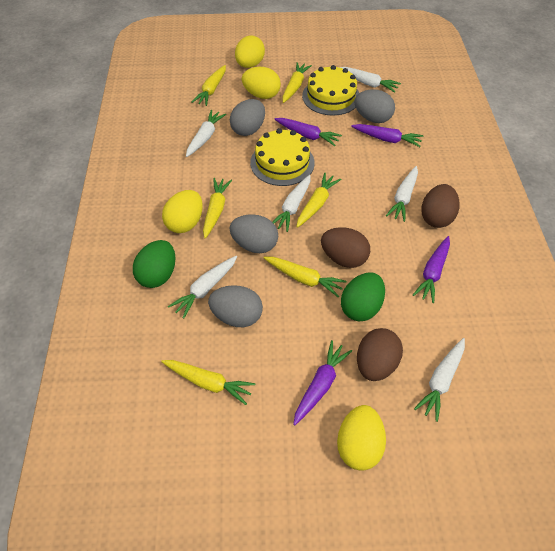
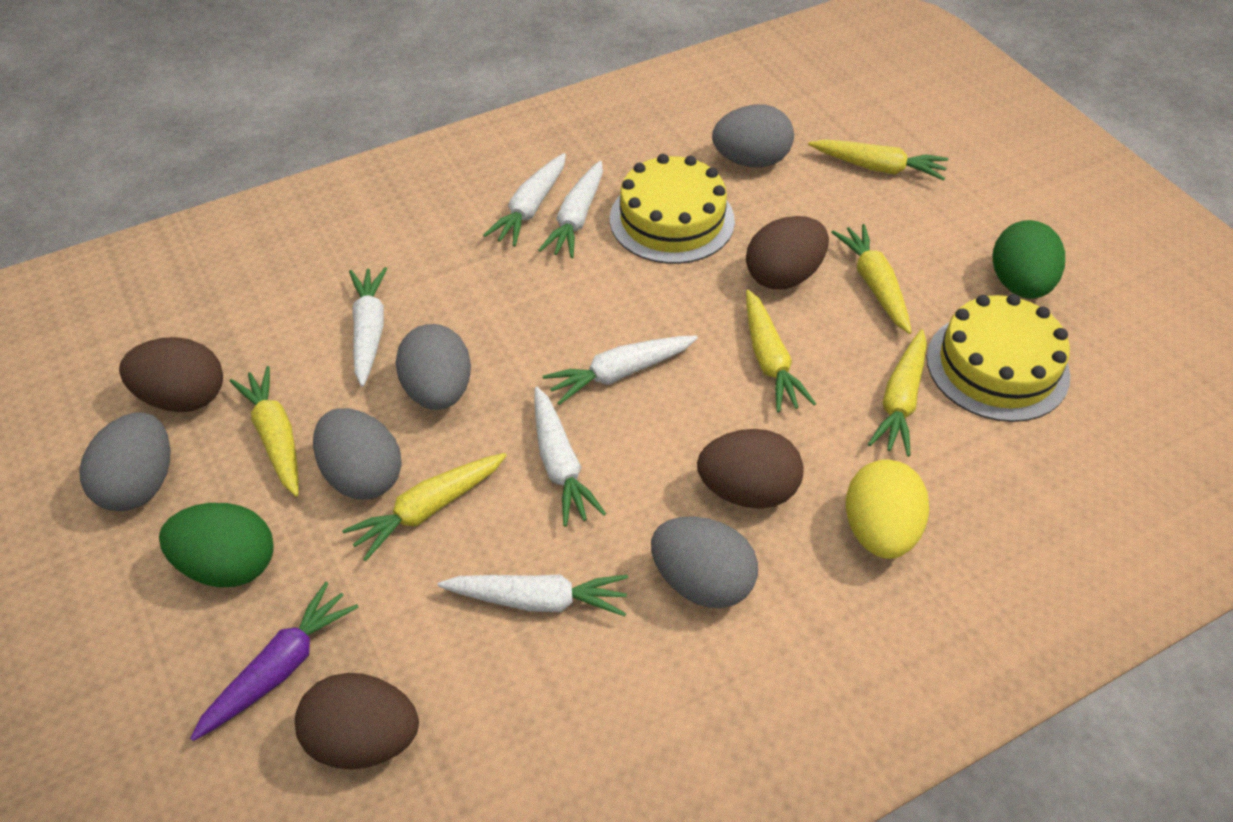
brown egg: [321,227,370,268] [357,328,403,381] [421,184,459,228] = 3 -> [119,337,223,412] [295,673,419,770] [697,429,804,509] [746,216,829,289] = 4
grey egg: [208,285,263,327] [229,214,278,253] [230,99,265,136] [354,89,395,123] = 4 -> [79,412,170,511] [313,408,402,500] [396,324,471,410] [651,516,758,608] [712,104,794,167] = 5
purple carrot: [274,118,342,146] [293,340,352,425] [351,124,423,147] [413,236,450,303] = 4 -> [190,582,358,741] = 1
yellow egg: [162,190,203,233] [235,35,265,68] [242,67,281,99] [337,405,386,471] = 4 -> [846,460,929,559] = 1

